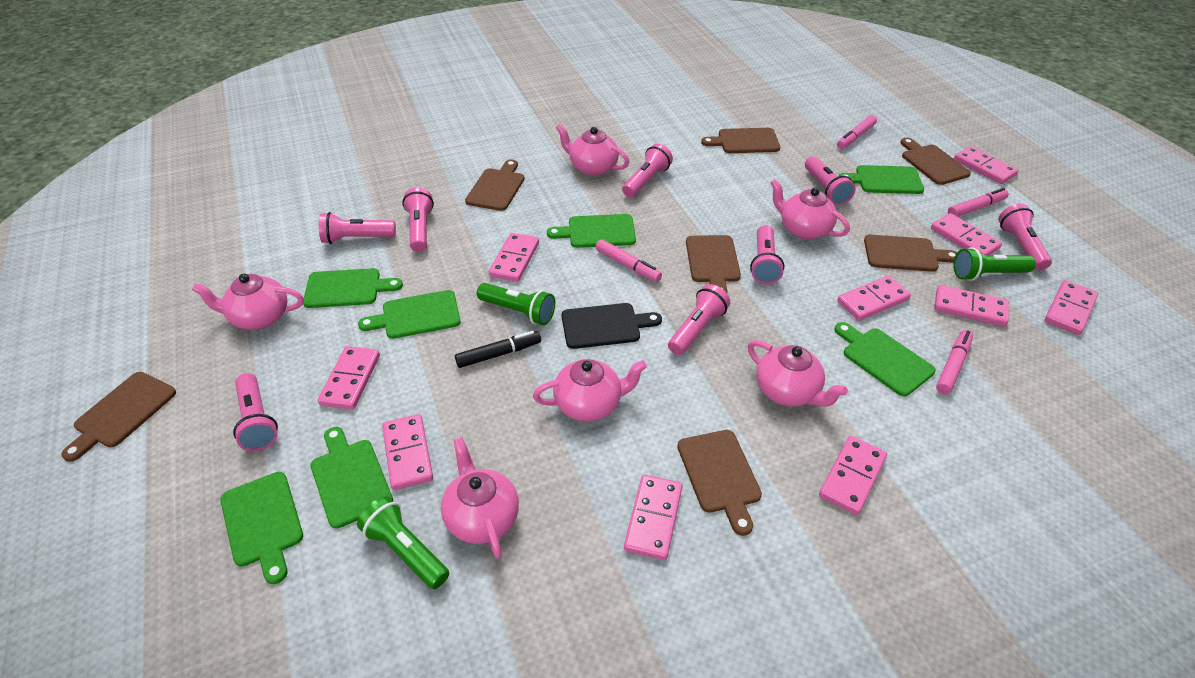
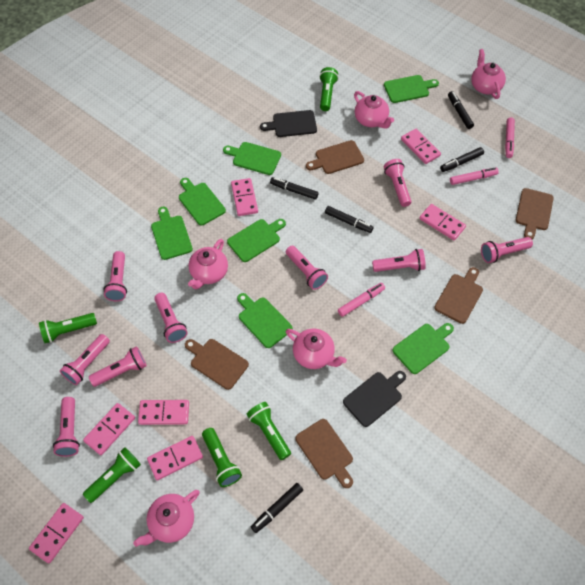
black cutting board: [562,303,662,349] = 1 -> [260,110,317,137] [343,371,406,427] = 2
black marker: [455,331,541,368] = 1 -> [251,483,303,533] [270,177,319,200] [325,206,374,233] [440,147,484,172] [448,91,474,129] = 5
brown cutting board: [61,372,176,462] [465,159,525,211] [677,430,762,536] [686,235,741,293] [701,128,780,153] [864,235,957,272] [900,138,971,185] = 7 -> [185,339,249,390] [296,419,353,488] [306,140,364,174] [434,267,483,324] [516,188,554,239] = 5
green flashlight: [357,496,449,589] [477,283,555,325] [953,247,1036,281] = 3 -> [39,313,97,343] [83,447,141,503] [202,428,242,487] [247,402,291,460] [319,67,338,111] = 5
pink domino: [318,346,380,410] [382,414,433,490] [489,233,539,282] [624,475,682,560] [819,436,887,515] [837,276,911,321] [931,213,1002,255] [934,285,1009,327] [954,146,1019,184] [1045,280,1098,335] = 10 -> [29,503,84,564] [83,403,135,455] [138,400,189,425] [147,436,203,481] [231,178,258,216] [401,129,441,164] [419,204,466,240] = 7
pink flashlight: [233,373,278,451] [319,212,396,244] [402,187,434,252] [622,144,673,198] [668,284,730,355] [750,225,784,285] [805,156,856,205] [998,204,1052,271] = 8 -> [53,397,80,457] [60,334,110,385] [89,346,147,387] [103,251,127,301] [154,293,188,343] [286,246,328,290] [372,249,426,272] [384,159,411,207] [481,237,533,263] = 9
pink marker: [595,239,662,282] [837,115,877,149] [936,330,973,394] [948,188,1009,217] = 4 -> [338,283,385,317] [450,168,499,185] [505,117,515,158] = 3
pink teapot: [192,273,304,330] [441,438,519,558] [533,359,647,422] [556,124,629,176] [748,340,848,407] [770,179,850,240] = 6 -> [133,490,200,547] [188,239,228,289] [286,329,347,369] [354,91,394,129] [471,49,506,99] = 5

